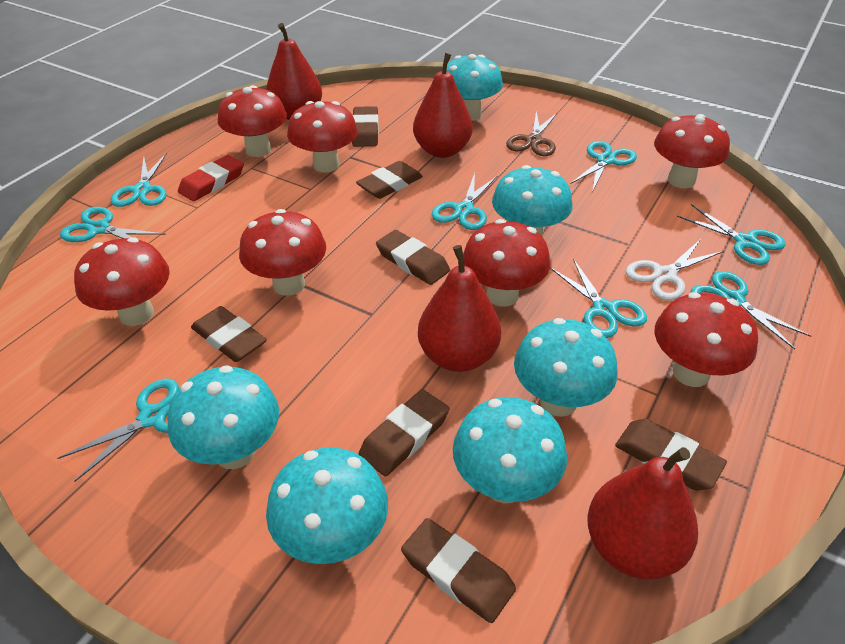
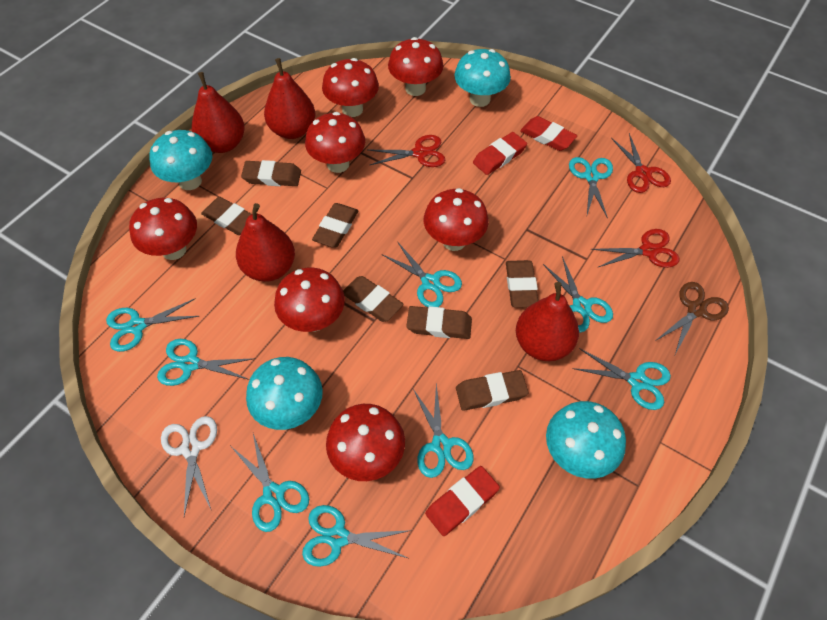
red eraser: [178,155,244,201] = 1 -> [425,466,500,536] [473,132,527,175] [520,116,577,151] = 3
red scissors: none = 0 -> [368,135,445,167] [591,229,680,268] [611,133,671,193] = 3
turquoise mushroom: [167,365,279,469] [266,447,388,564] [447,54,503,121] [453,397,567,503] [492,165,572,237] [514,318,618,417] = 6 -> [149,130,212,190] [246,357,323,430] [454,49,511,107] [546,401,626,479] = 4
turquoise scissors: [57,378,179,482] [60,207,166,242] [111,153,167,207] [432,173,497,230] [550,259,647,338] [570,141,637,192] [677,204,786,265] [690,271,812,350] = 8 -> [106,298,199,352] [157,339,255,386] [232,434,309,532] [302,505,412,567] [383,241,462,307] [413,384,474,478] [543,256,613,333] [569,157,613,218] [572,348,671,410] = 9

